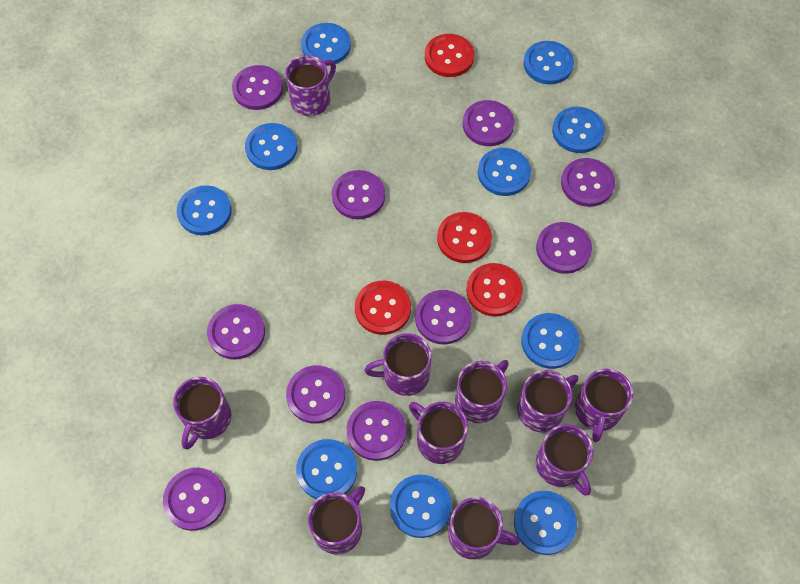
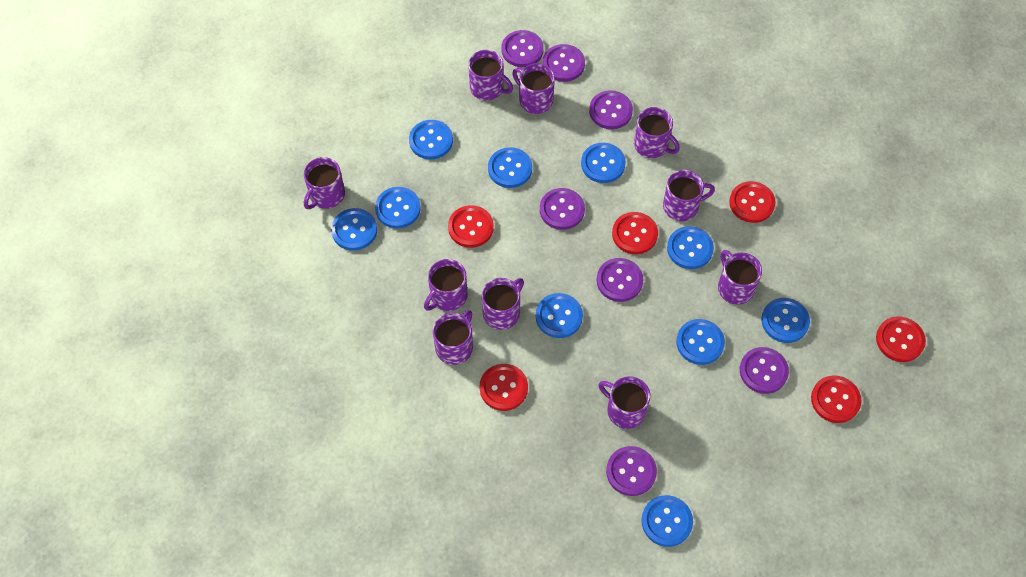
purple button: [163,468,226,531] [207,304,265,359] [232,65,283,110] [286,365,345,424] [332,170,385,219] [347,401,406,461] [415,290,472,345] [463,100,514,146] [536,222,592,274] [561,158,615,207] = 10 -> [501,30,544,67] [540,188,585,230] [543,44,585,82] [589,90,633,129] [597,258,643,302] [606,446,657,496] [740,347,789,394] = 7
red button: [355,281,411,335] [425,34,474,77] [437,212,492,263] [466,263,523,317] = 4 -> [448,205,494,248] [479,364,528,411] [612,212,658,254] [729,181,776,223] [811,375,861,423] [876,316,926,362] = 6

